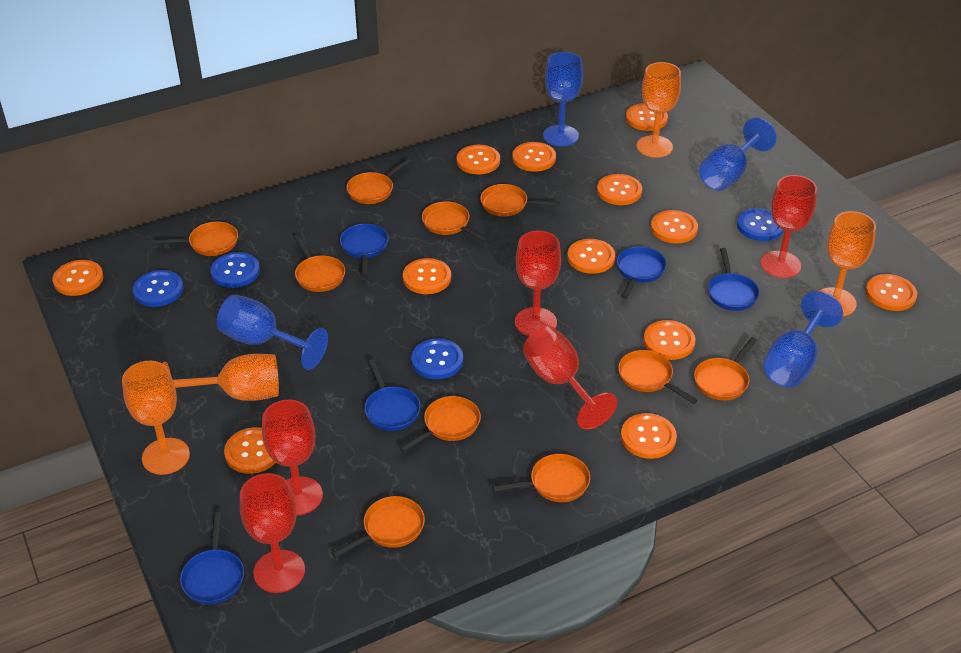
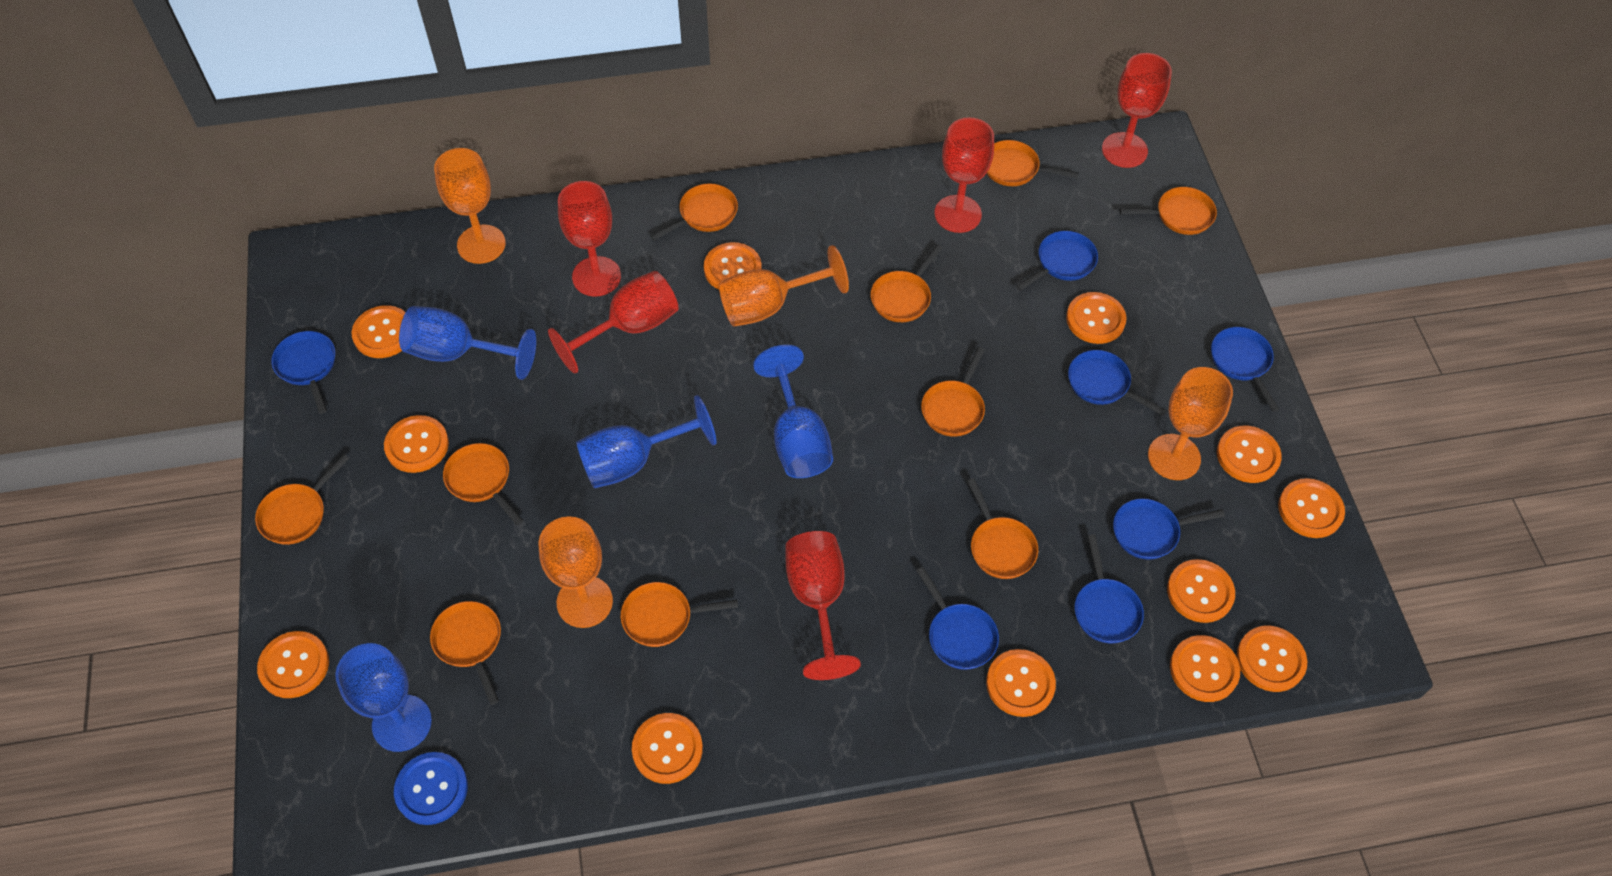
blue button: [133,270,183,307] [210,252,260,288] [411,338,463,379] [737,208,783,241] = 4 -> [394,752,468,825] = 1
blue pan: [180,512,244,605] [340,224,389,276] [364,359,421,431] [617,247,667,299] [708,248,759,311] = 5 -> [272,331,335,414] [916,567,999,670] [1016,231,1098,291] [1068,350,1167,416] [1074,534,1144,643] [1113,499,1225,560] [1211,327,1280,412] = 7

